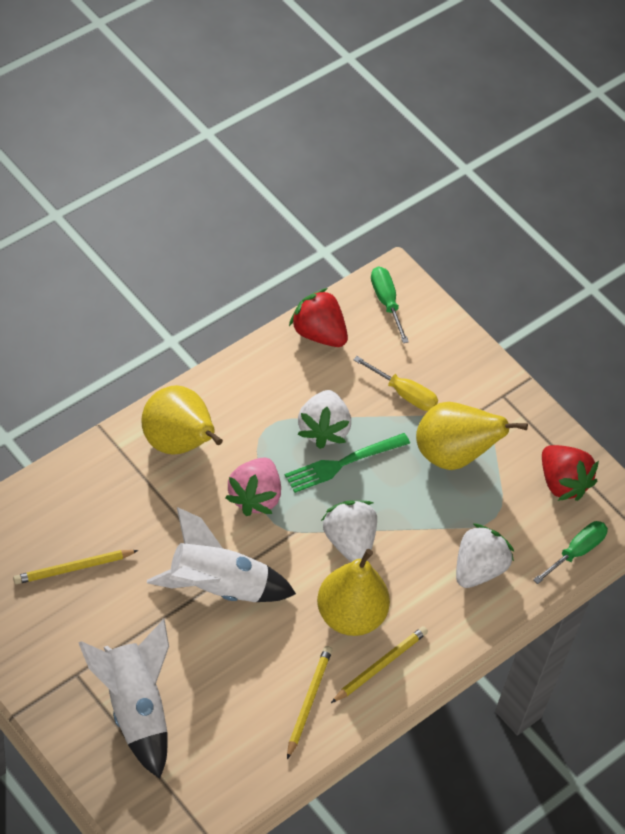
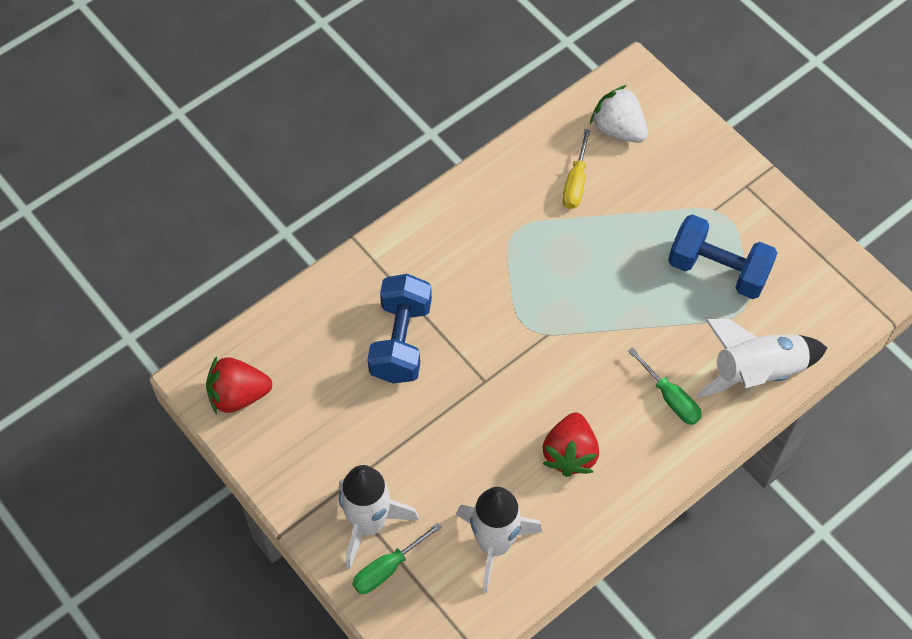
blue dumbbell: none = 0 -> [367,274,432,383] [668,214,777,299] = 2
green fork: [285,433,410,493] = 1 -> none = 0
pink strawberry: [225,457,281,516] = 1 -> none = 0
white rocket: [78,619,169,779] [147,507,296,602] = 2 -> [339,465,419,569] [456,487,542,593] [696,319,827,398] = 3
white strawberry: [298,390,351,449] [321,500,377,562] [456,523,514,588] = 3 -> [590,85,648,143] = 1
yellow pear: [141,385,223,455] [317,549,390,636] [416,402,528,470] = 3 -> none = 0
yellow pencil: [13,550,139,584] [287,646,332,759] [331,626,428,703] = 3 -> none = 0

